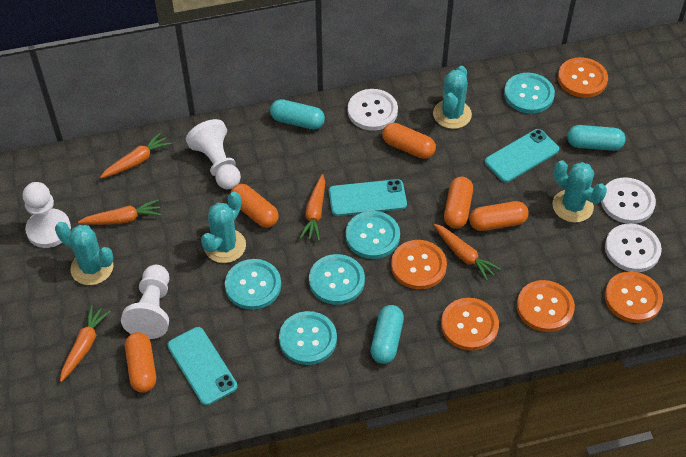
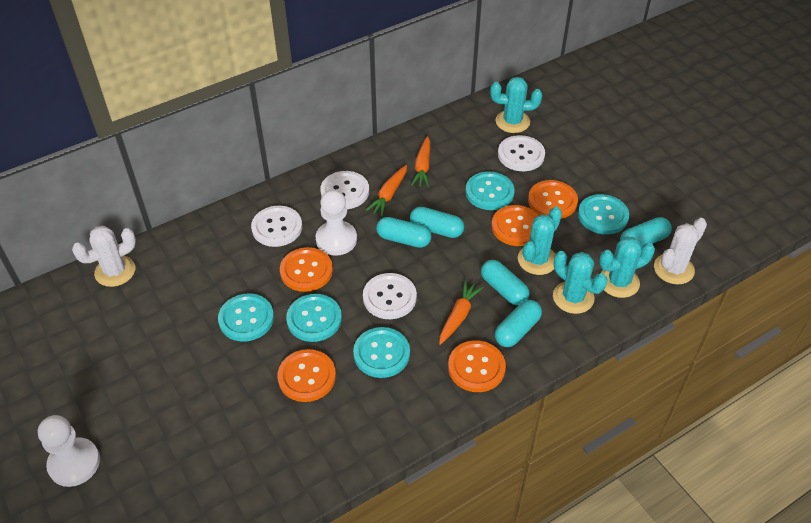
orange capsule: [125,332,156,393] [230,184,279,228] [382,123,436,159] [444,177,473,229] [469,201,529,231] = 5 -> none = 0
orange carrot: [60,305,111,382] [78,199,161,225] [100,132,172,178] [299,174,325,241] [433,224,501,281] = 5 -> [366,165,407,216] [411,136,430,187] [439,280,484,345] = 3
turquoise capsule: [270,99,325,129] [371,305,404,364] [567,125,626,151] = 3 -> [376,217,432,248] [410,207,464,238] [481,260,529,305] [495,300,542,347] [620,217,672,248] = 5
turquoise phone: [167,327,237,406] [329,179,407,216] [485,129,559,183] = 3 -> none = 0
white button: [348,89,398,131] [601,177,656,224] [605,224,662,272] = 3 -> [251,206,302,247] [320,171,369,209] [363,273,417,319] [498,135,545,171] = 4
white cactus: none = 0 -> [72,226,136,287] [654,218,707,285] = 2
white pawn: [23,182,71,248] [121,265,169,339] [186,119,241,189] = 3 -> [38,415,100,487] [316,190,357,256] = 2

